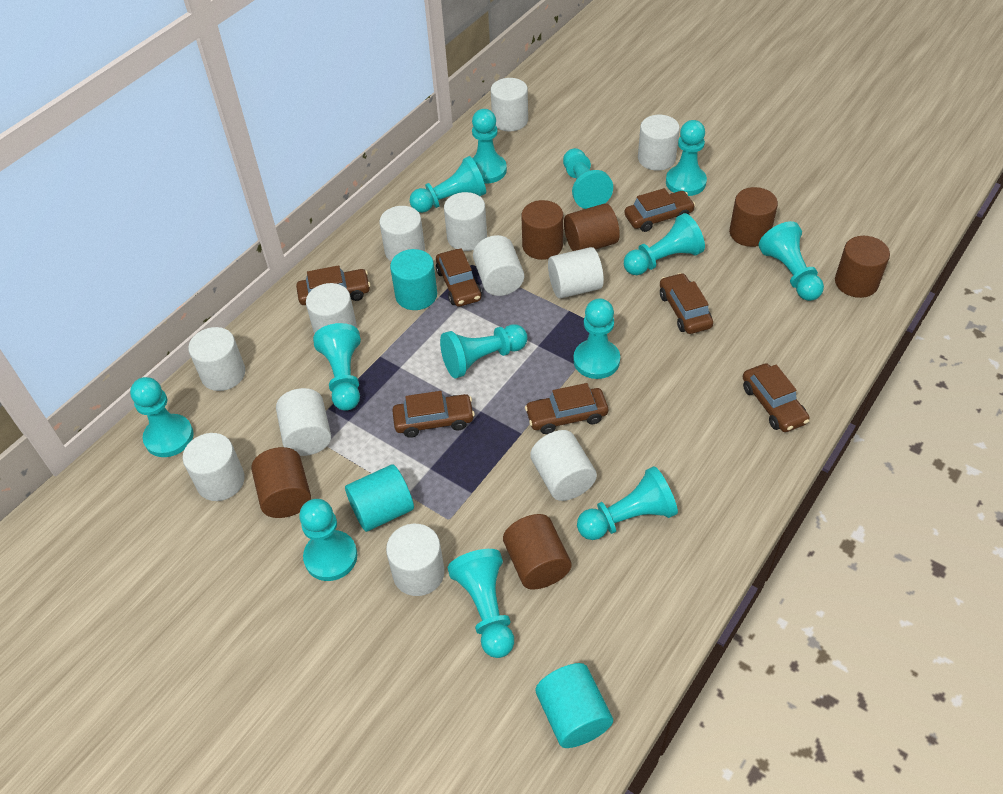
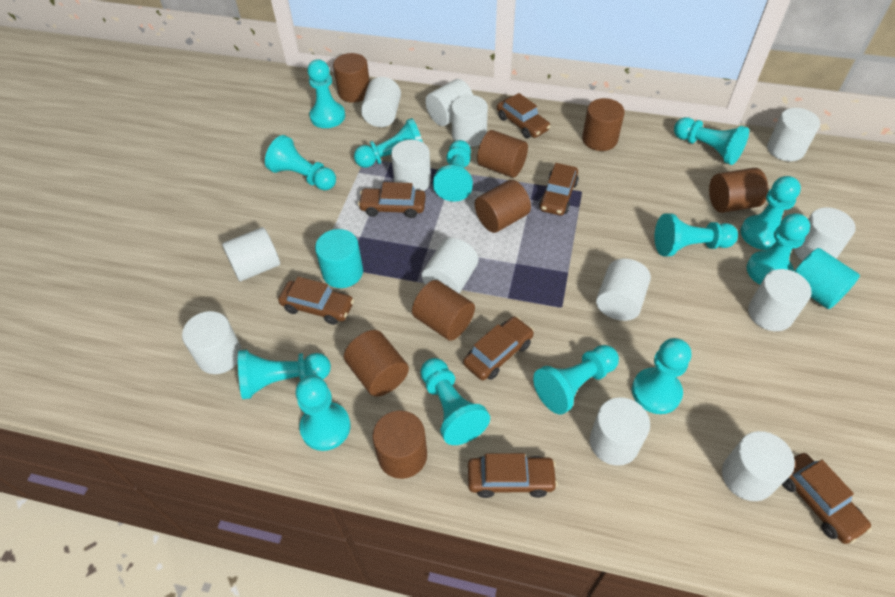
brown cylinder: [251,447,311,518] [503,514,572,589] [522,200,563,260] [564,203,620,251] [729,187,778,247] [835,236,890,298] = 6 -> [333,53,370,103] [344,330,409,397] [372,411,427,479] [412,280,475,341] [475,180,531,233] [477,130,528,178] [582,98,625,151] [709,168,768,213] = 8
turquoise cylinder: [345,465,414,532] [390,249,437,310] [536,663,613,748] = 3 -> [315,229,363,288] [794,248,860,309] = 2
white cylinder: [183,433,245,501] [188,327,245,391] [276,388,331,456] [306,283,357,334] [379,206,425,261] [386,524,445,596] [444,192,487,251] [473,235,524,296] [491,78,528,131] [530,430,597,501] [548,247,604,299] [638,115,680,170] = 12 -> [182,311,242,374] [222,227,280,281] [361,77,401,127] [391,140,431,191] [422,238,478,294] [425,79,473,126] [451,95,488,147] [590,397,650,466] [596,259,651,321] [722,431,795,501] [748,269,812,331] [767,108,820,161] [794,207,855,261] = 13

